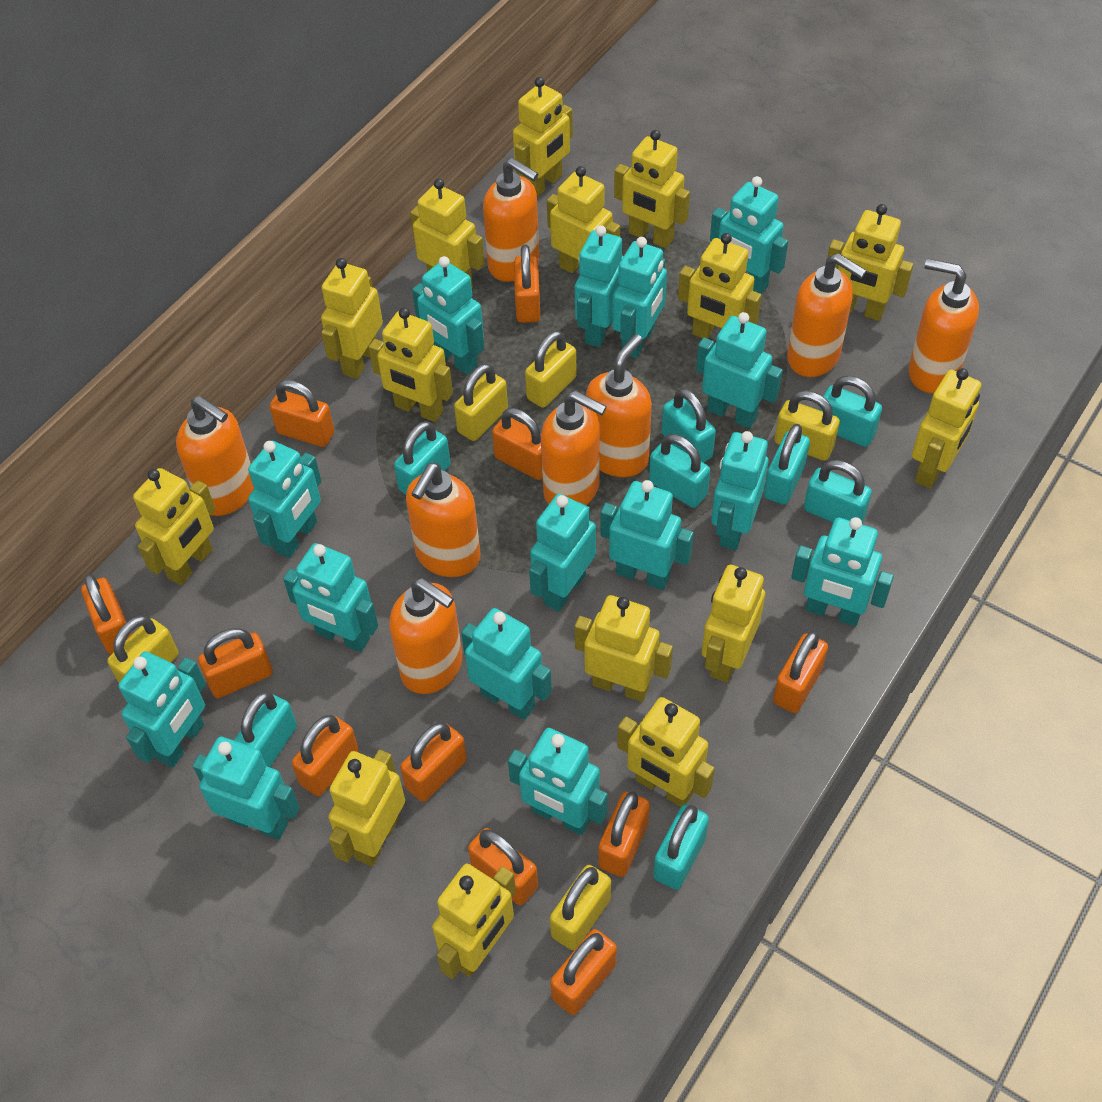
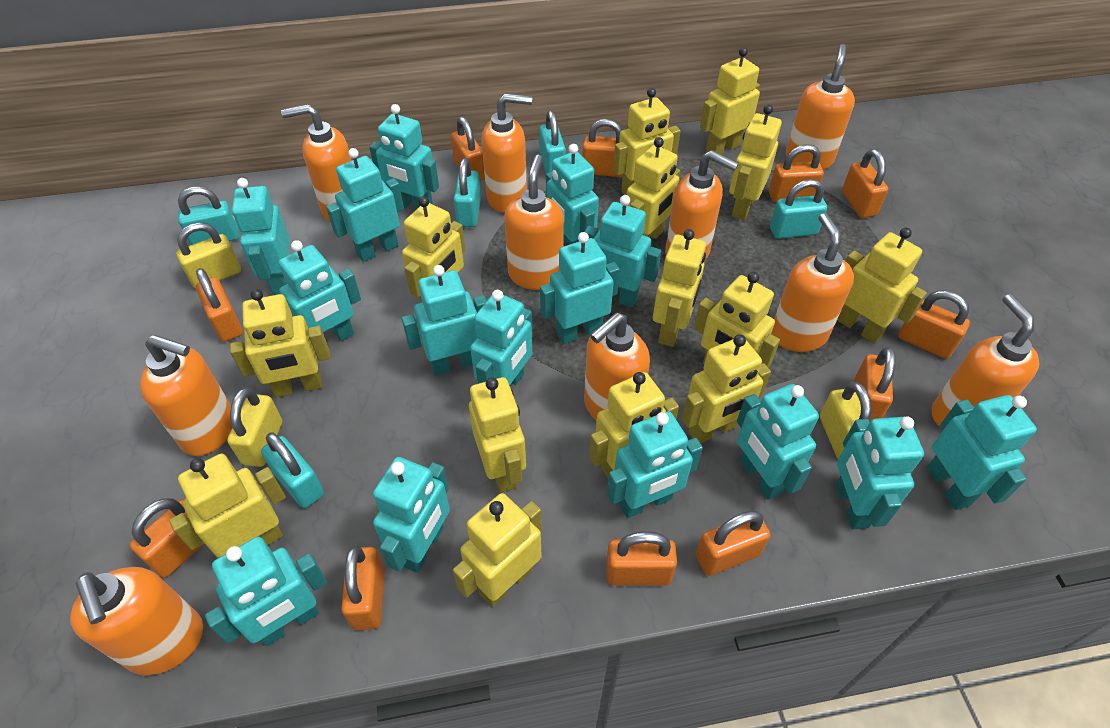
orange soap dispenser: [176,396,254,516] [389,578,463,694] [406,463,481,577] [483,158,539,282] [541,390,607,505] [586,334,652,477] [787,253,867,377] [908,259,979,393] = 8 -> [70,567,203,676] [140,335,232,456] [281,104,352,221] [482,93,532,213] [504,155,564,290] [584,312,650,421] [665,150,739,260] [771,213,854,352] [786,44,855,170] [932,294,1039,428] = 10
turquoise padlock: [234,692,297,767] [394,421,451,494] [649,434,710,508] [653,804,709,890] [661,388,716,463] [764,424,810,505] [804,460,872,522] [819,376,882,447] = 8 -> [178,187,239,245] [261,433,324,508] [453,158,481,227] [539,111,566,174] [770,179,827,239] = 5
yellow padlock: [107,615,178,683] [454,364,508,441] [525,331,577,408] [550,865,611,950] [775,391,840,461] = 5 -> [176,223,241,289] [227,388,282,467] [820,382,872,459] = 3
yellow robot: [133,468,216,585] [321,258,383,379] [328,750,405,866] [369,307,453,422] [410,179,485,288] [432,863,516,979] [513,77,573,197] [547,166,620,273] [575,595,673,702] [614,130,690,248] [617,697,715,807] [678,233,762,339] [702,565,765,683] [827,204,914,321] [912,368,981,489] = 15 -> [169,454,286,557] [230,289,330,398] [402,196,465,303] [453,493,542,607] [469,377,526,493] [589,372,679,478] [613,88,681,195] [626,137,680,239] [653,229,706,347] [682,334,771,443] [694,272,780,368] [700,47,760,155] [729,105,782,220] [837,228,927,343] = 14

